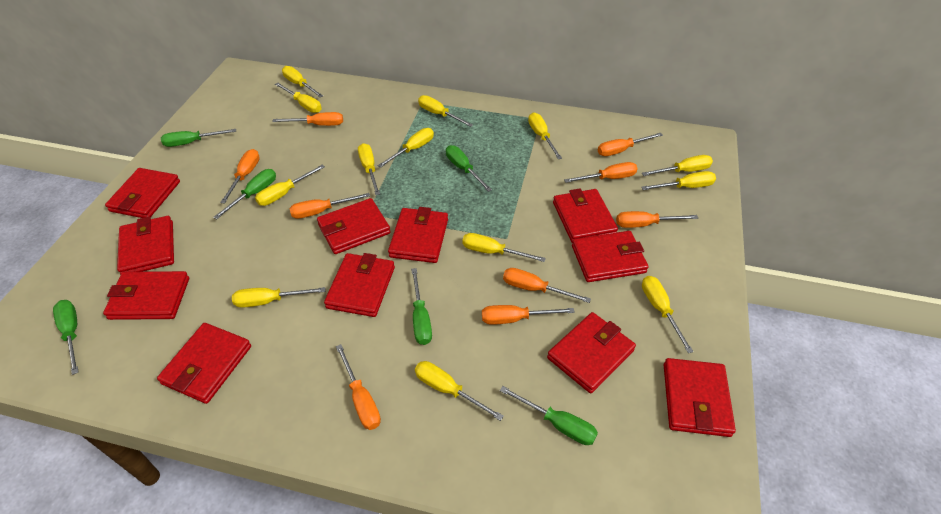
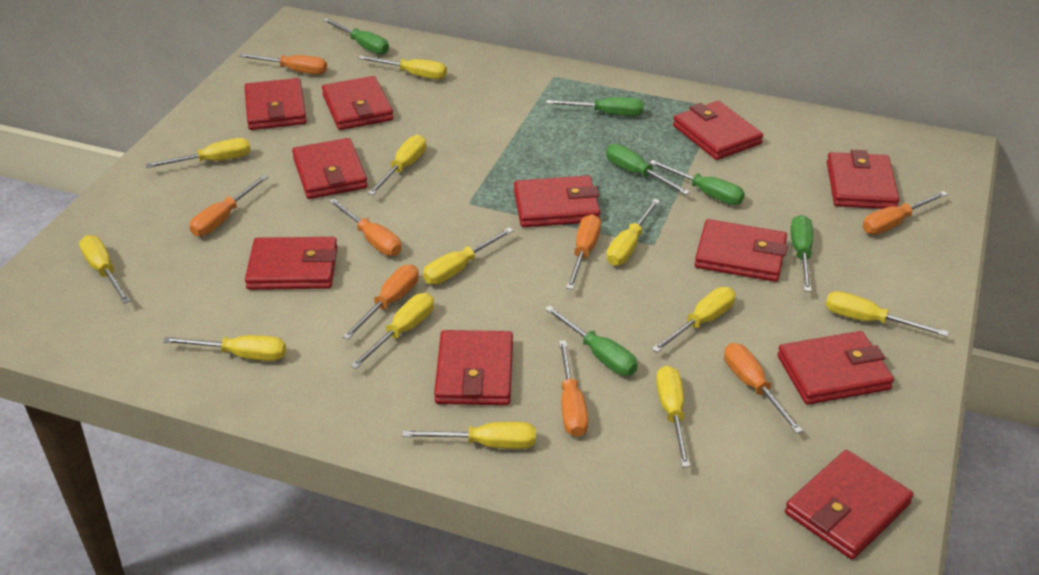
orange screwdriver: [220,149,260,204] [272,112,343,126] [290,193,370,219] [336,344,381,430] [482,305,575,325] [503,268,591,303] [564,162,637,183] [598,133,663,156] [616,211,698,228] = 9 -> [189,175,269,236] [239,53,327,74] [329,198,401,256] [342,265,419,340] [559,340,588,437] [566,214,601,290] [724,343,803,434] [862,191,948,235] = 8
yellow screwdriver: [232,287,325,308] [255,164,325,206] [275,83,322,113] [282,66,323,97] [358,143,380,195] [377,128,434,168] [415,361,504,421] [418,95,473,127] [462,233,546,262] [528,113,562,159] [641,171,716,190] [642,155,713,176] [642,276,694,353] = 13 -> [79,235,130,304] [146,138,251,168] [163,335,286,361] [350,293,434,369] [358,56,447,79] [368,135,426,195] [402,422,536,449] [423,227,514,284] [607,199,660,266] [652,287,735,353] [656,366,690,468] [825,291,949,337] = 12

